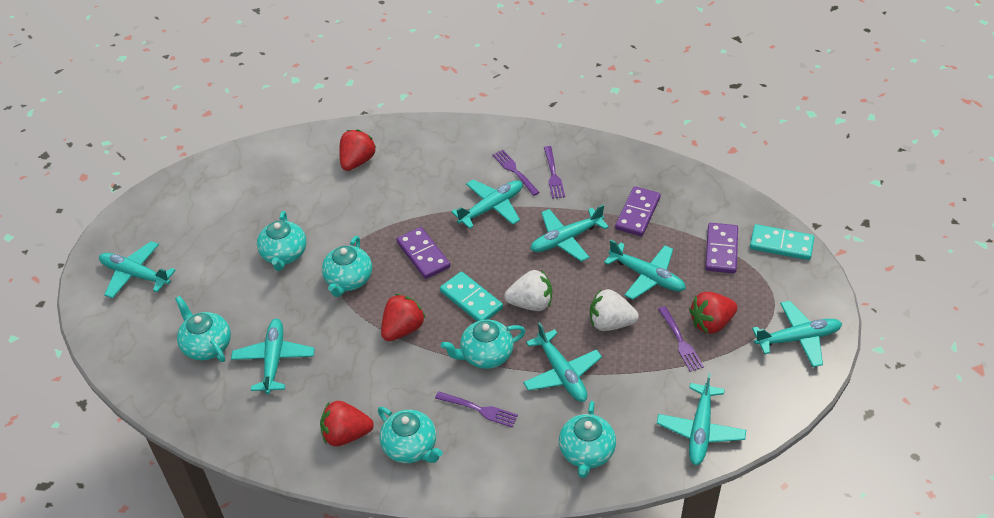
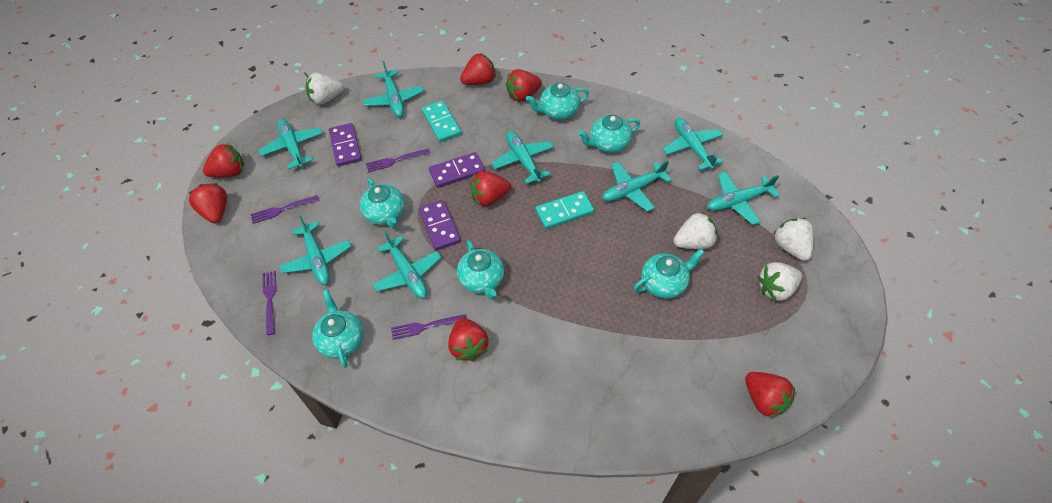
red strawberry: [320,401,374,446] [339,129,376,171] [381,294,425,341] [689,292,737,334] = 4 -> [188,183,227,224] [203,143,244,178] [448,318,489,361] [460,53,496,85] [471,171,511,206] [506,69,542,102] [745,372,795,418] = 7
white strawberry: [504,270,552,311] [590,289,639,331] = 2 -> [306,73,344,105] [674,212,717,249] [757,262,802,301] [773,218,814,261] = 4

